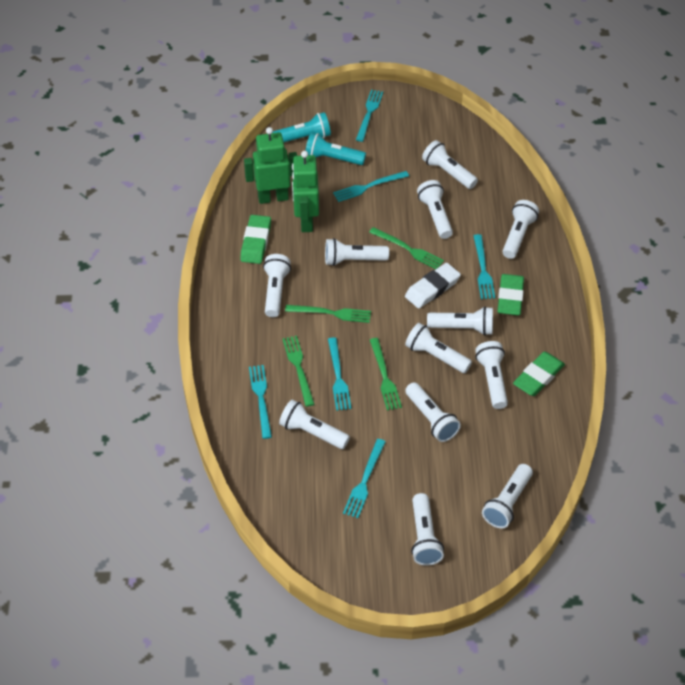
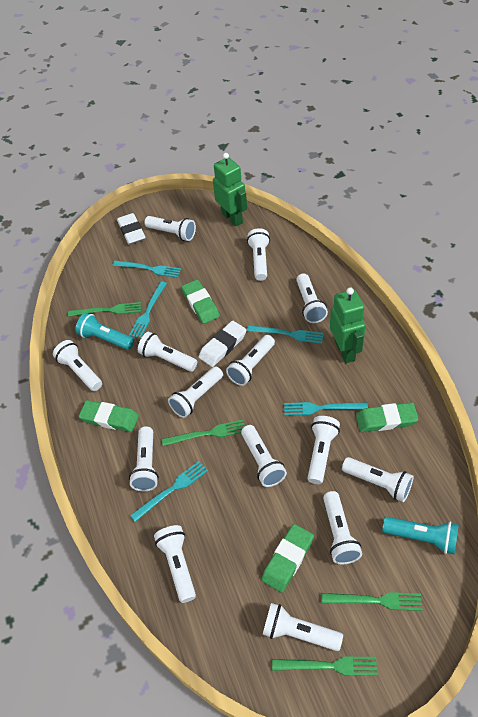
green eraser: [240,215,271,264] [497,274,524,315] [513,352,565,396] = 3 -> [79,400,139,432] [182,280,220,324] [261,524,314,593] [356,402,418,432] = 4
turquoise fork: [249,365,272,439] [328,337,351,411] [333,171,409,202] [343,439,386,518] [356,90,383,142] [473,234,495,299] = 6 -> [113,261,181,278] [129,281,167,339] [130,461,208,522] [247,325,324,344] [284,402,368,416] = 5
white eraser: [405,263,461,309] = 1 -> [117,213,146,245] [199,321,247,367] = 2
white flashlight: [263,254,291,317] [279,400,350,449] [325,238,389,266] [405,323,472,373] [405,382,461,442] [411,493,444,566] [417,180,453,239] [422,140,478,189] [427,306,493,336] [475,341,508,409] [482,464,533,528] [502,200,539,259] = 12 -> [53,340,102,391] [129,426,159,491] [138,332,197,372] [144,216,196,241] [154,525,196,603] [168,366,223,418] [226,335,275,386] [241,425,287,487] [247,228,270,281] [263,603,343,651] [297,273,328,323] [308,416,340,484] [323,491,362,564] [342,457,413,502] = 14

